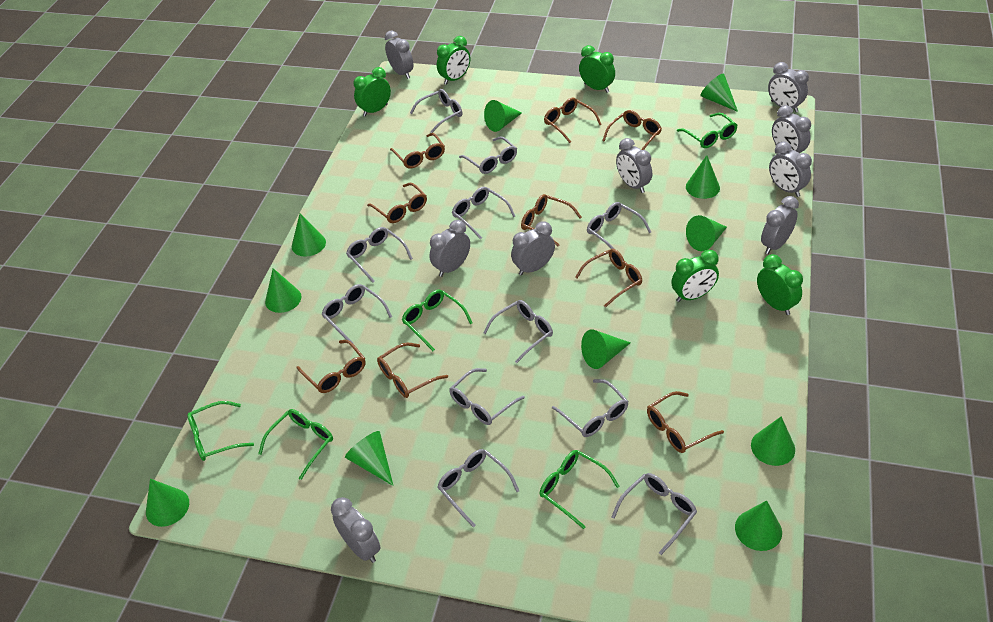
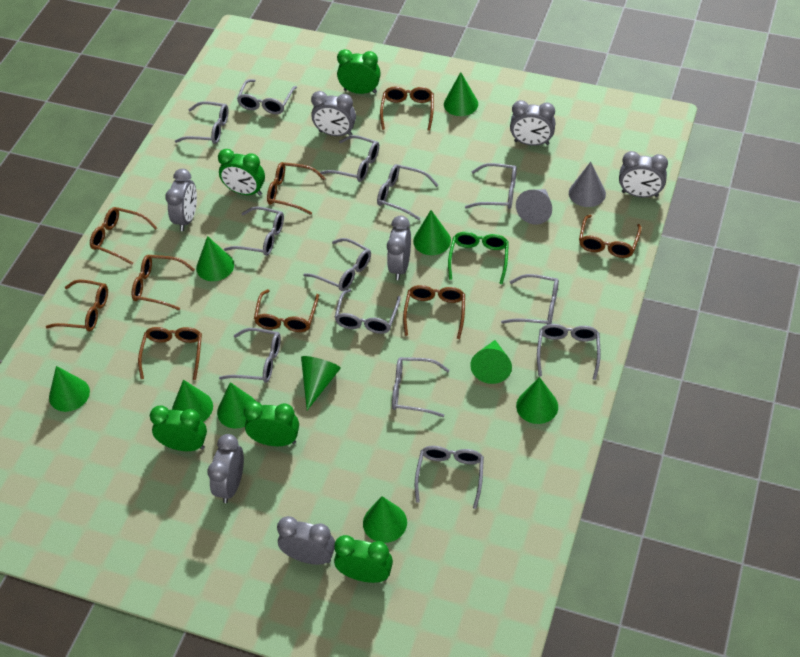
green cone: [146,479,189,527] [265,268,301,313] [292,214,326,257] [345,431,394,486] [484,100,522,132] [581,329,631,369] [686,155,720,199] [686,215,727,251] [701,73,738,112] [735,500,782,551] [751,416,795,466] = 11 -> [49,366,90,412] [172,380,213,422] [196,236,234,281] [217,382,256,429] [301,356,341,410] [363,496,407,543] [413,210,451,255] [444,72,478,116] [470,340,512,384] [516,377,558,424] = 10
green glasses: [187,401,254,461] [258,409,333,480] [402,289,473,351] [539,450,620,529] [677,113,738,148] = 5 -> [448,232,509,284] = 1
grey clock: [331,497,381,563] [385,30,413,79] [429,220,470,277] [511,221,555,276] [616,138,652,193] [761,196,799,254] [768,62,809,112] [769,141,812,197] [772,105,811,153] = 9 -> [165,169,197,231] [207,434,244,503] [277,516,335,565] [311,91,356,136] [387,216,411,280] [510,100,555,146] [619,151,668,197] = 7
grey cone: none = 0 -> [516,189,552,225] [569,162,606,207] = 2
grey glasses: [321,284,392,344] [346,227,413,283] [410,89,462,133] [438,449,519,528] [449,368,525,425] [452,187,515,239] [459,136,517,174] [483,300,553,363] [552,379,629,437] [587,202,651,249] [611,473,697,555] = 11 -> [175,101,228,144] [219,328,281,383] [224,206,284,256] [237,79,297,114] [303,238,371,291] [320,135,379,182] [334,289,401,334] [377,164,438,220] [392,357,450,417] [415,446,484,509] [465,163,517,209] [501,274,559,325] [537,324,601,380] = 13

